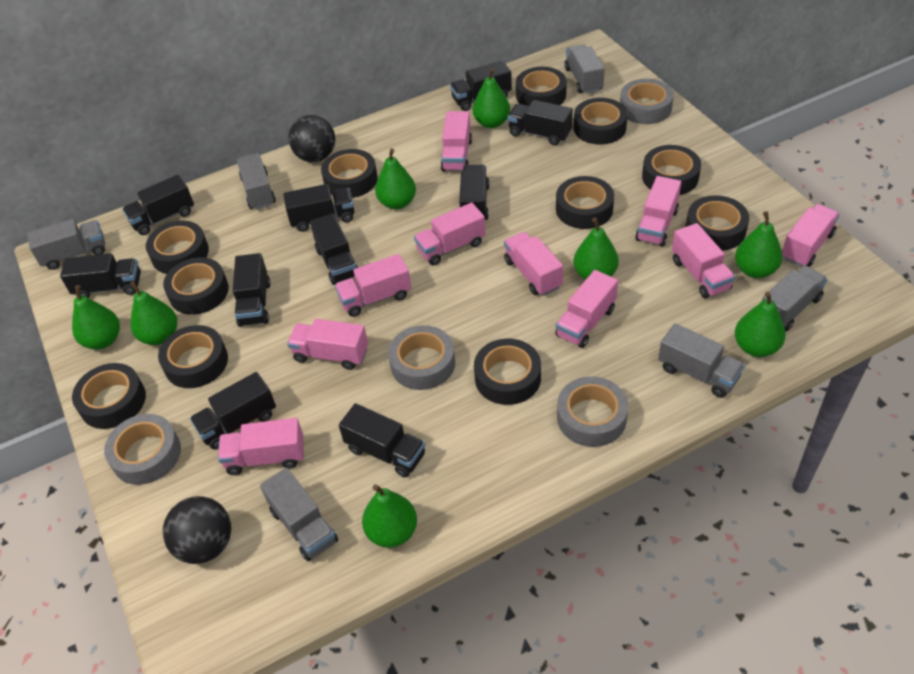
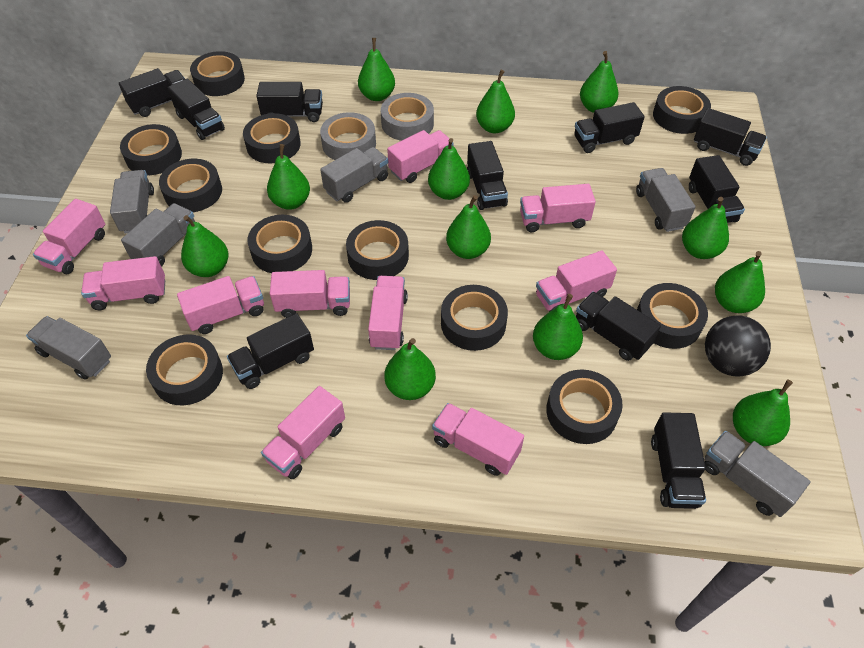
black ball: [163,496,231,564] [288,115,335,162] = 2 -> [705,316,771,377] = 1
green pear: [72,285,120,349] [130,281,177,345] [362,484,417,548] [375,148,416,209] [473,68,510,128] [573,218,619,280] [735,211,783,278] [735,292,786,357] = 8 -> [181,215,228,277] [267,144,310,210] [358,38,395,101] [384,338,436,400] [428,138,470,200] [446,195,491,259] [476,70,515,133] [533,294,583,360] [580,51,619,113] [682,197,729,259] [715,251,765,313] [733,379,793,446] = 12
grey tape: [104,414,181,485] [388,325,455,390] [557,376,628,447] [620,79,674,124] = 4 -> [320,112,376,160] [381,93,434,141] = 2

